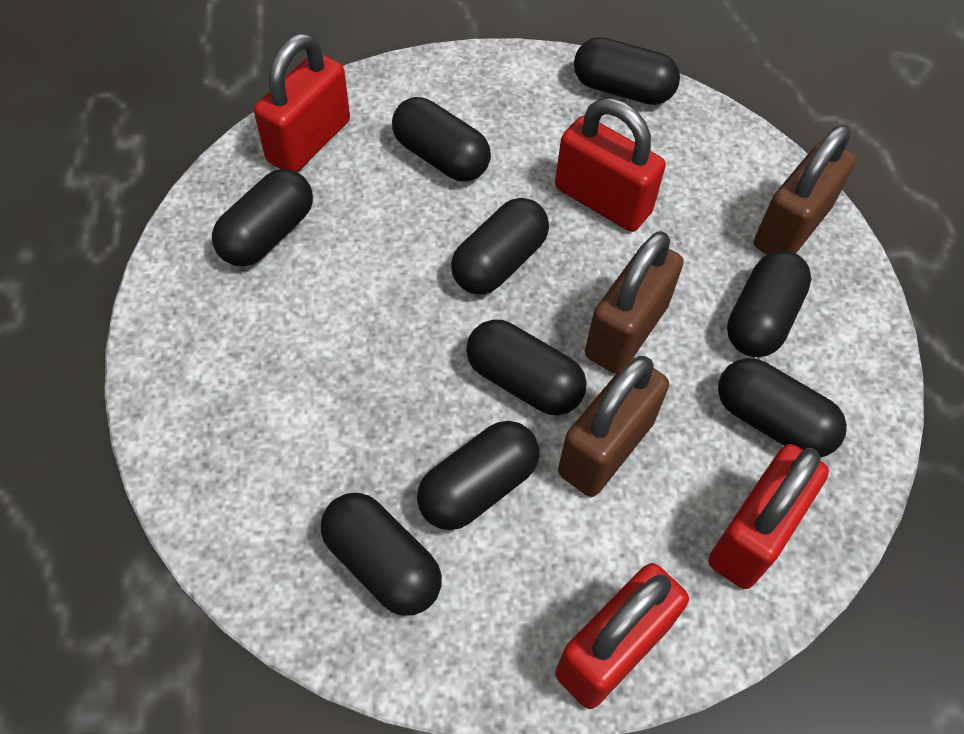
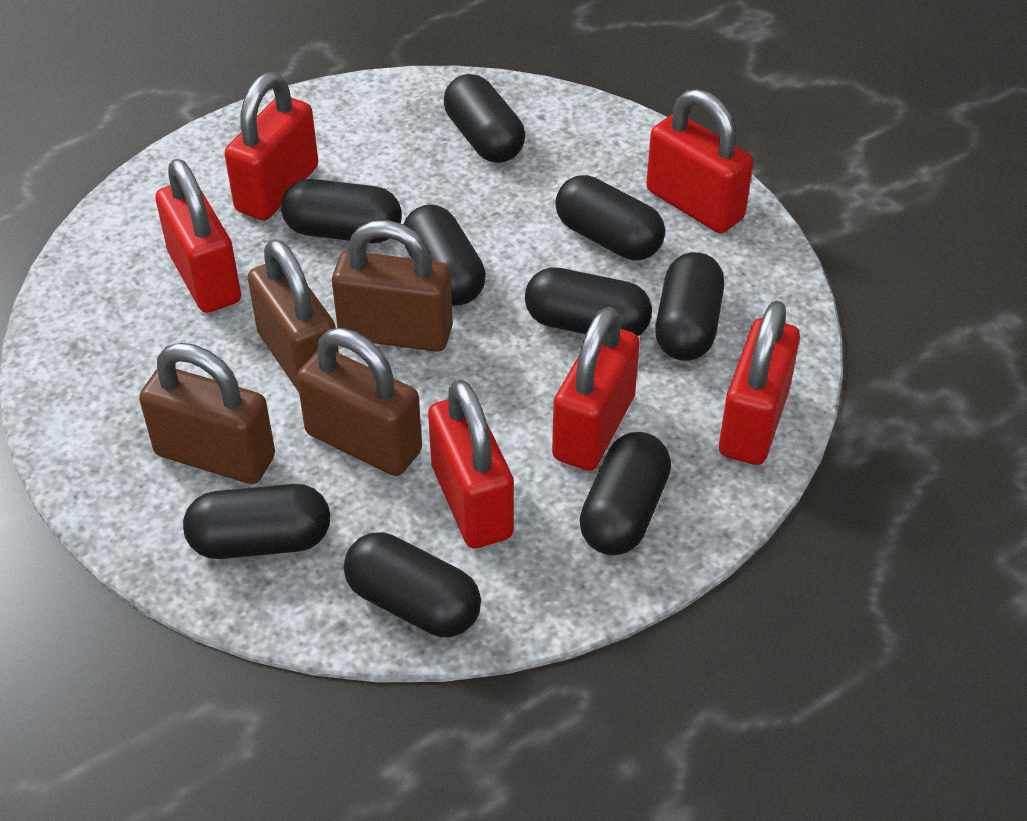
brown padlock: [558,356,669,497] [585,231,684,374] [754,125,856,255] = 3 -> [139,343,275,484] [248,239,339,392] [297,328,422,476] [332,220,453,352] = 4
red padlock: [254,33,350,172] [555,98,666,232] [555,563,689,709] [708,444,829,589] = 4 -> [156,159,241,313] [224,72,318,220] [428,379,514,549] [552,307,640,471] [646,89,753,233] [719,301,800,465] = 6

